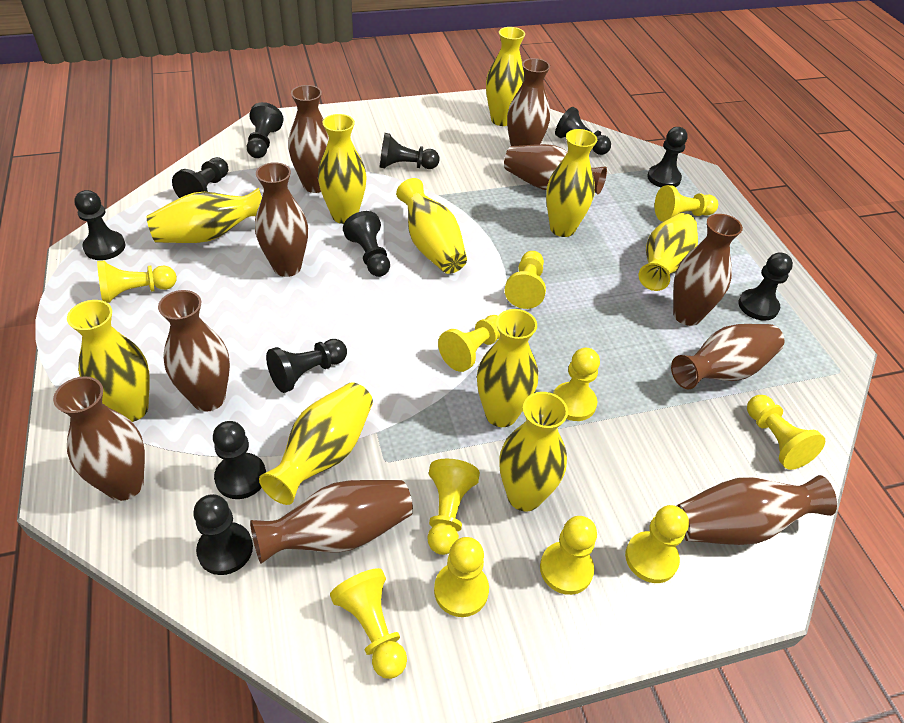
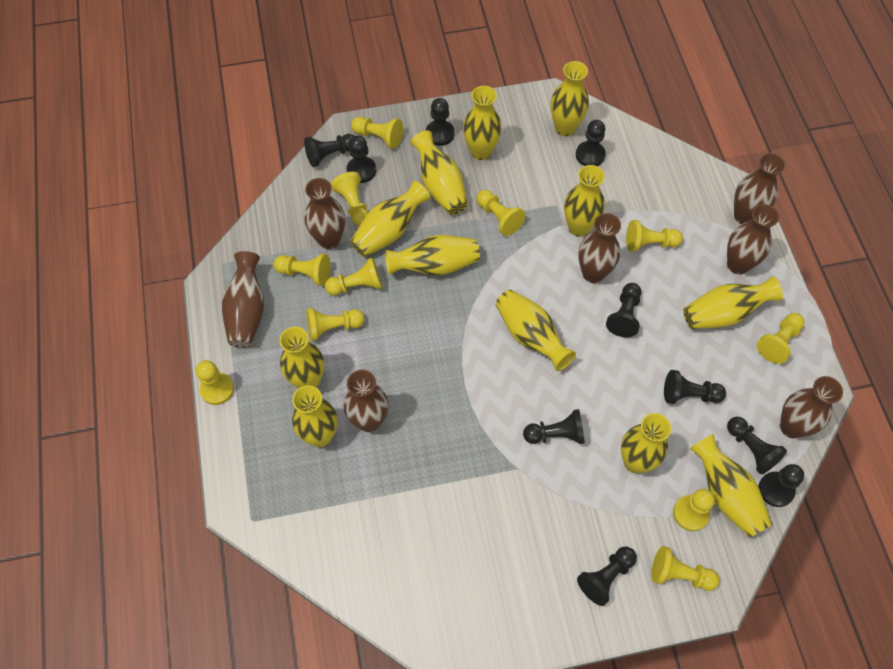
black pawn: [74,190,125,260] [172,157,228,198] [193,494,253,575] [213,421,266,499] [247,102,284,158] [266,339,347,393] [343,211,390,277] [379,133,439,169] [555,107,611,155] [647,127,688,187] [738,252,793,321] = 11 -> [304,134,354,167] [346,136,376,183] [426,98,455,146] [523,409,585,444] [576,120,606,166] [577,547,637,606] [606,283,641,337] [664,370,726,404] [727,417,787,474] [759,464,804,507] = 10
brown vase: [53,376,145,501] [158,290,230,412] [250,480,413,564] [255,162,308,277] [288,85,329,193] [504,144,607,194] [507,58,550,146] [671,324,784,389] [673,214,743,326] [677,475,837,545] = 10 -> [222,251,264,347] [304,178,345,249] [344,370,389,432] [578,213,621,283] [727,204,779,275] [734,153,785,224] [780,376,843,439] = 7
yellow vase: [67,300,150,422] [147,188,262,243] [259,382,373,505] [318,114,366,224] [396,178,467,274] [477,309,538,427] [486,27,525,126] [499,392,568,511] [546,129,597,237] [639,213,698,291] = 10 -> [280,327,324,388] [292,385,338,447] [350,181,430,257] [385,235,480,276] [411,131,468,215] [463,86,502,160] [496,290,576,371] [551,61,589,136] [564,165,605,237] [621,413,671,473] [684,276,783,329] [689,434,772,537] = 12

